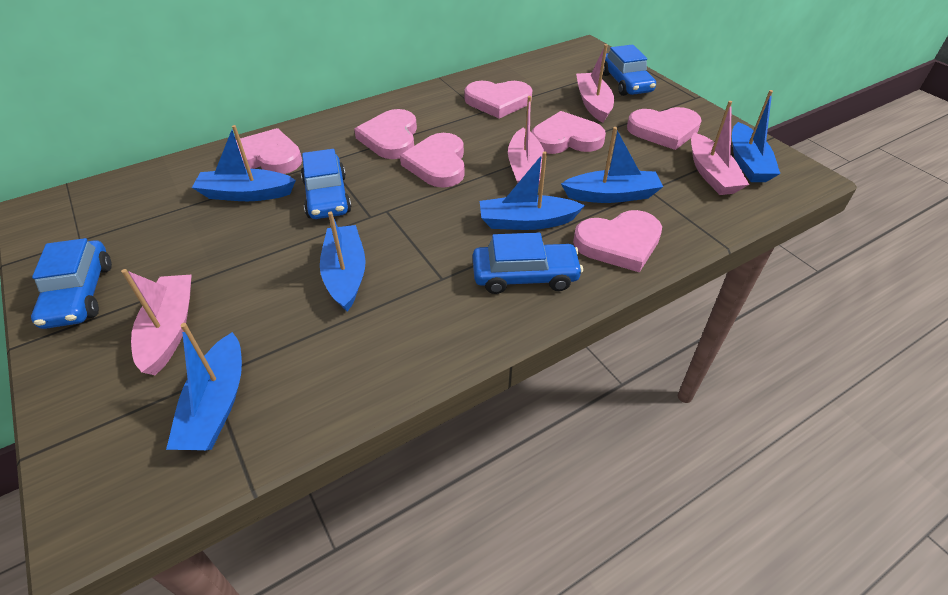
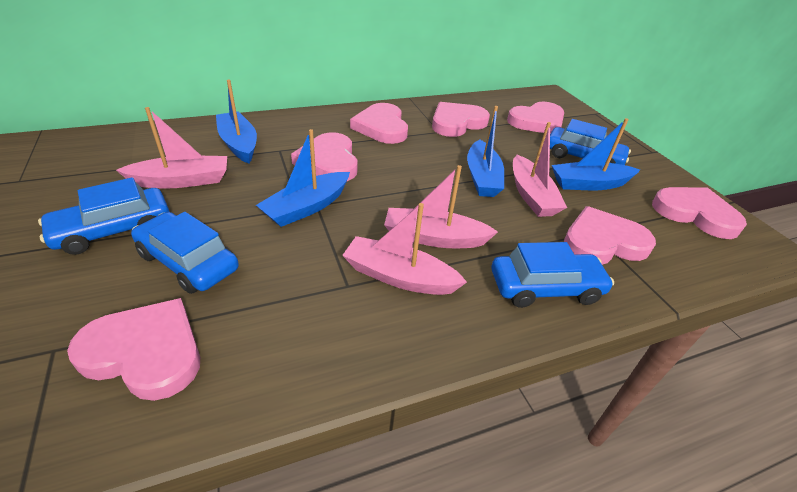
blue boat: [166,323,242,450] [192,125,296,201] [320,212,366,312] [480,151,585,230] [561,127,663,203] [732,90,780,182] = 6 -> [216,79,257,163] [256,129,350,227] [467,106,504,197] [551,118,640,190] = 4

